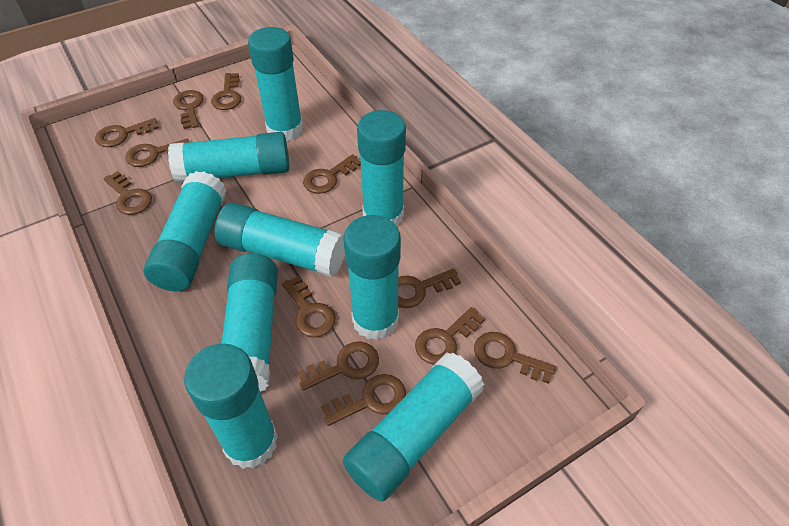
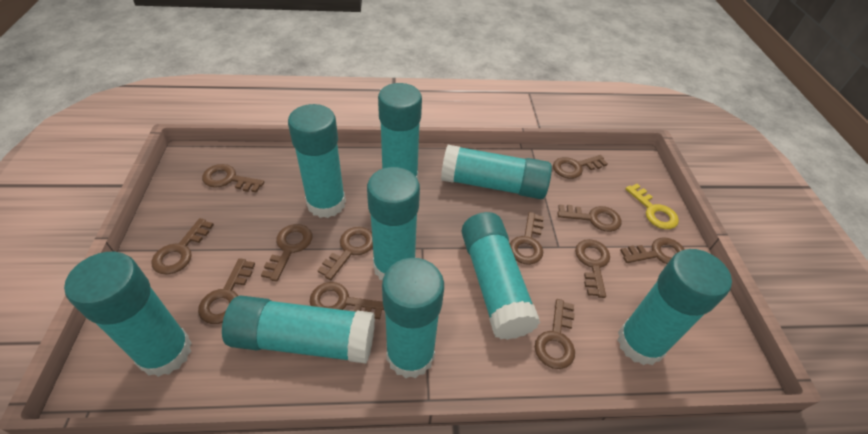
yellow key: none = 0 -> [625,184,679,229] = 1

